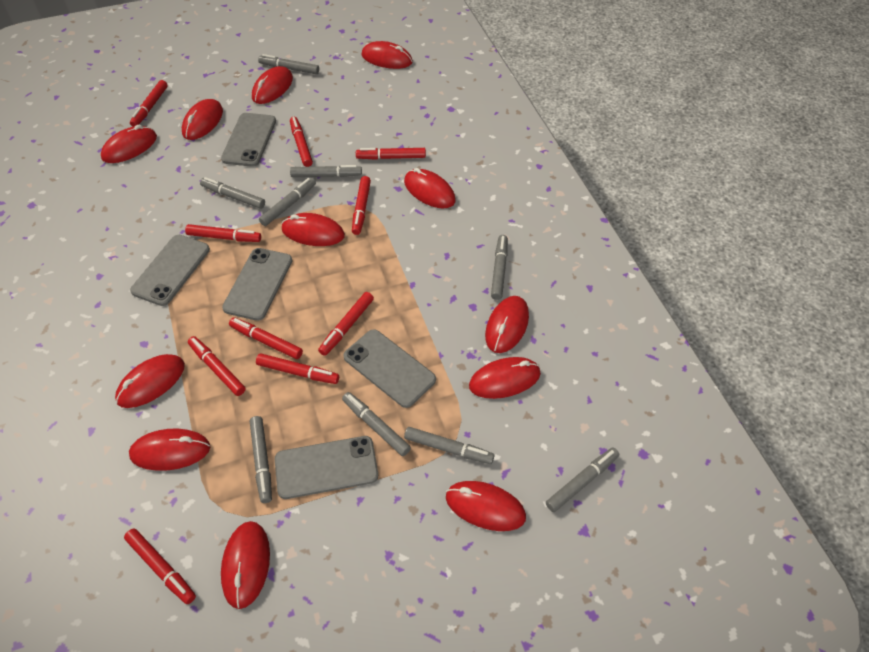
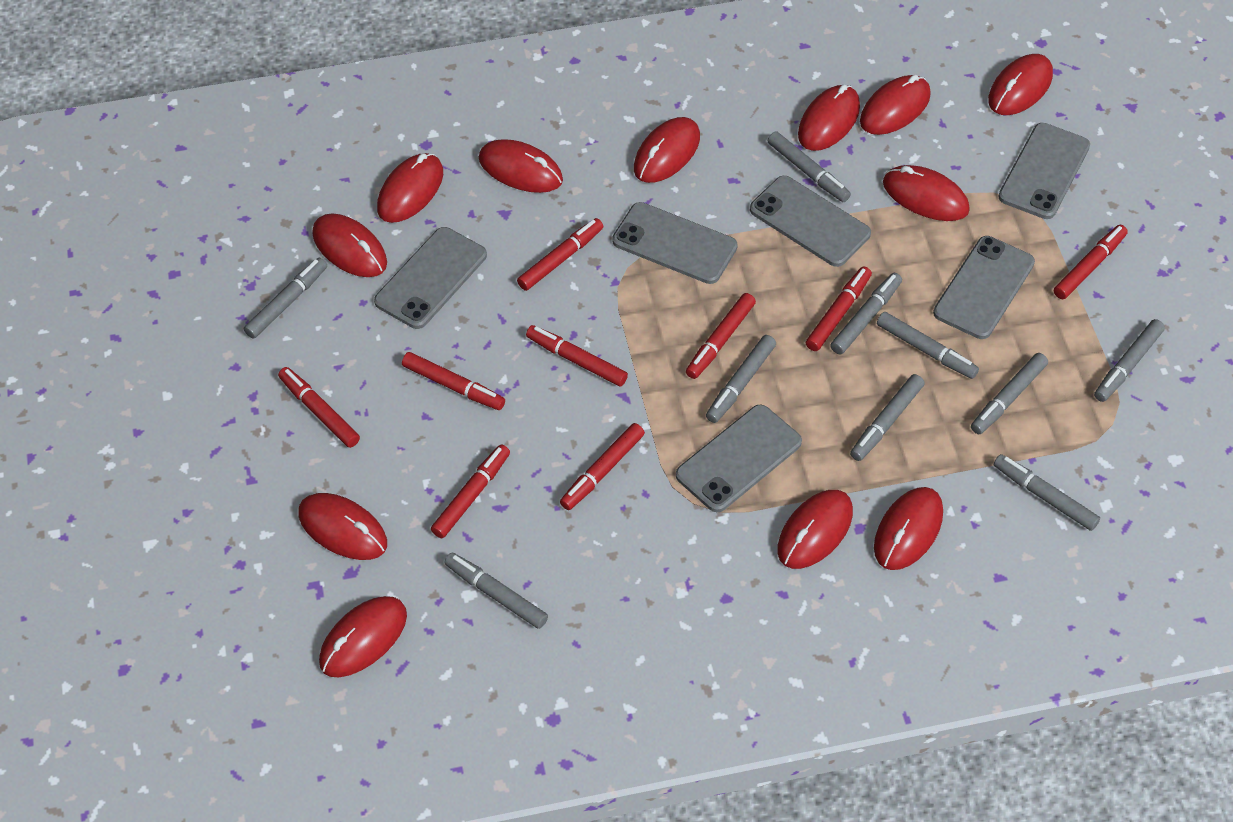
grey marker: [200,177,265,209] [250,416,272,503] [258,54,319,74] [259,178,316,226] [290,165,362,177] [342,392,411,456] [404,427,494,464] [491,235,508,300] [546,448,619,512] = 9 -> [244,258,327,339] [444,553,548,629] [706,335,776,423] [768,131,851,202] [830,273,902,354] [850,374,925,461] [877,312,979,379] [971,353,1048,434] [994,454,1100,531] [1094,319,1165,402] = 10
grey phone: [130,235,210,306] [221,113,276,167] [222,248,292,321] [275,436,378,499] [343,329,436,408] = 5 -> [374,227,487,329] [612,202,738,284] [676,404,802,512] [750,176,871,267] [933,236,1035,339] [998,123,1090,219] = 6
red marker: [124,529,196,604] [130,80,168,127] [185,224,261,242] [188,336,246,396] [229,317,303,359] [256,353,339,384] [290,117,313,167] [318,292,374,356] [352,176,371,235] [356,148,426,160] = 10 -> [278,367,360,448] [402,352,505,410] [431,445,510,538] [517,218,603,291] [526,325,628,386] [560,423,645,510] [686,293,756,379] [806,267,872,351] [1054,225,1128,299] = 9

